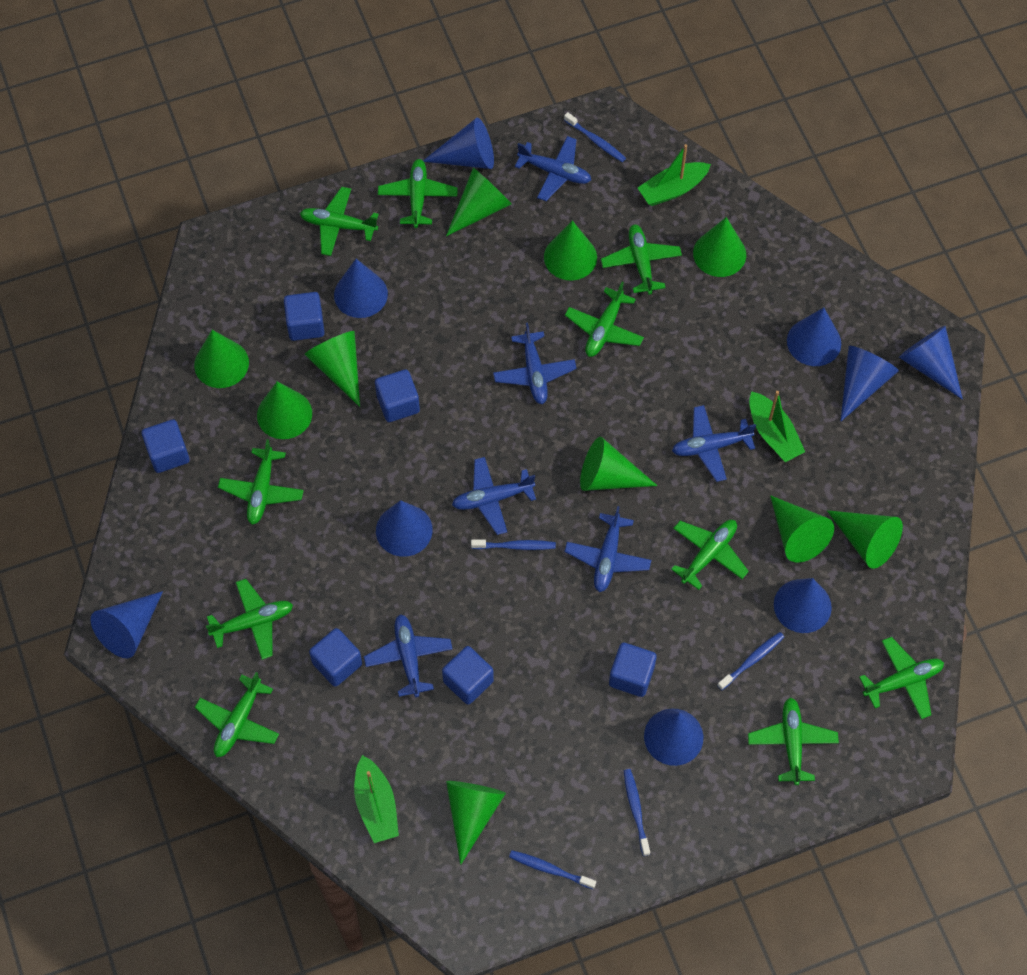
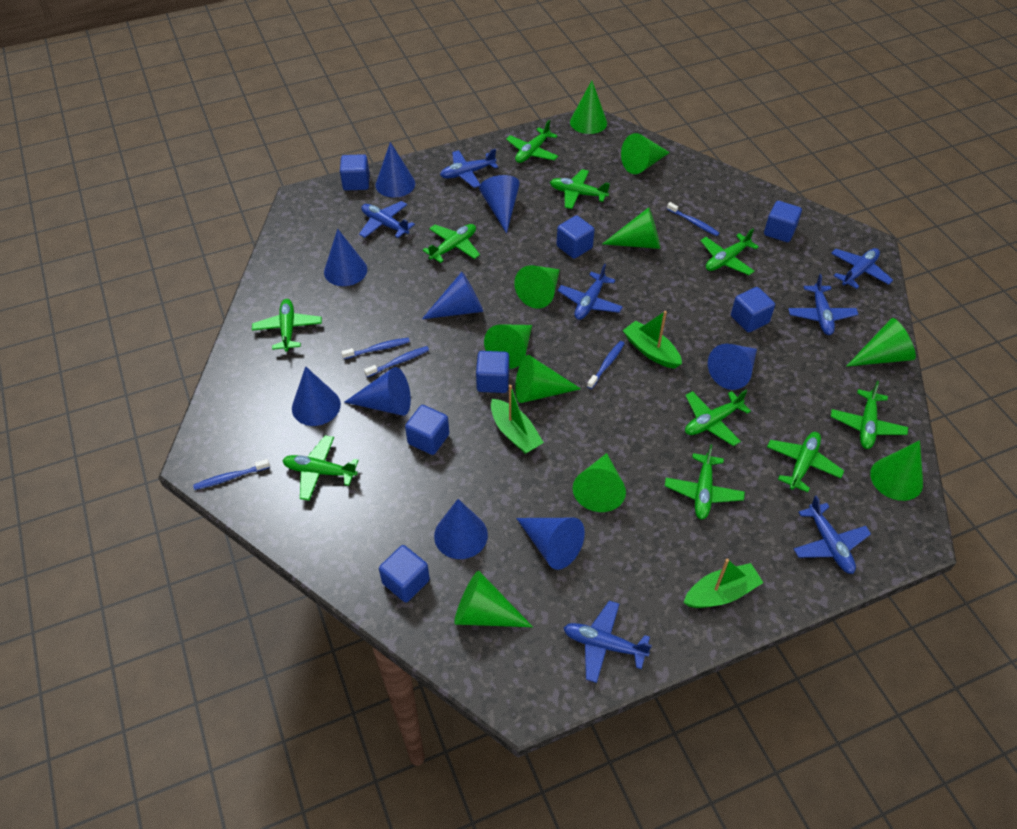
blue cube: [142,419,190,473] [284,292,325,341] [309,628,362,687] [375,369,420,422] [442,646,494,705] [609,643,657,697] = 6 -> [340,154,370,191] [379,545,430,603] [405,405,449,455] [476,351,509,393] [557,215,594,259] [731,287,775,332] [764,201,802,242] = 7
blue plane: [364,614,453,697] [452,457,536,535] [493,322,577,404] [515,136,591,201] [564,506,651,592] [672,405,756,482] = 6 -> [359,201,415,238] [440,149,498,188] [557,264,623,320] [564,601,652,683] [788,274,858,335] [794,495,871,574] [831,248,893,289] = 7

